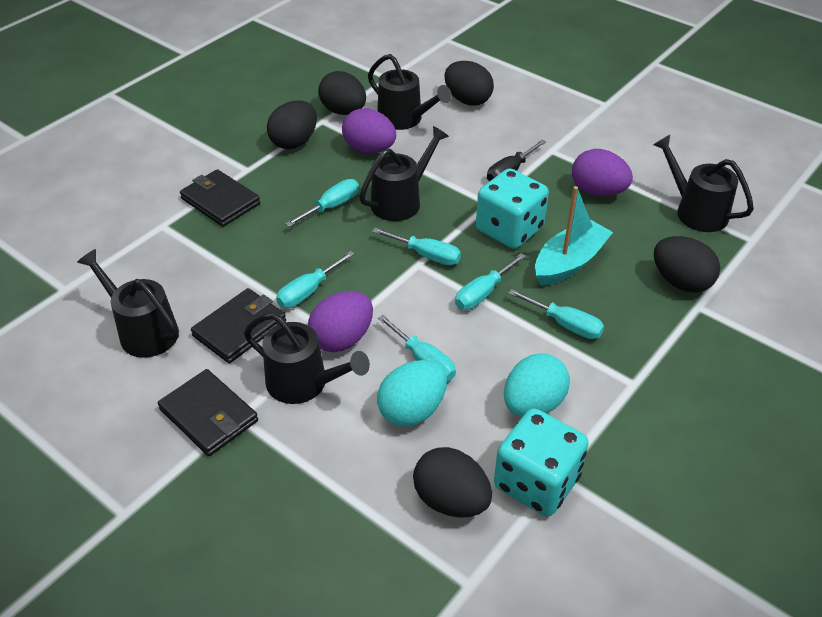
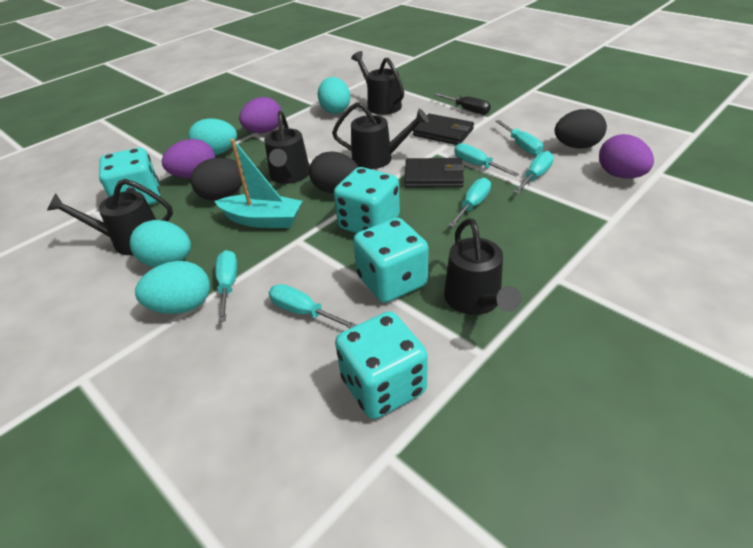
black egg: [267,101,317,149] [318,71,366,115] [413,447,492,518] [444,61,494,106] [654,236,720,293] = 5 -> [191,158,245,201] [309,151,359,194] [555,109,607,149] = 3
black wallet: [158,369,258,456] [180,169,260,227] [191,288,286,363] = 3 -> [404,158,465,188] [413,114,474,145] = 2
turquoise dice: [476,168,549,249] [494,408,589,517] = 2 -> [99,148,160,205] [334,167,400,233] [335,311,428,419] [353,218,429,303] = 4
turquoise egg: [377,360,447,427] [504,353,570,417] = 2 -> [130,220,191,267] [135,261,210,314] [188,119,237,155] [318,77,350,114] = 4

